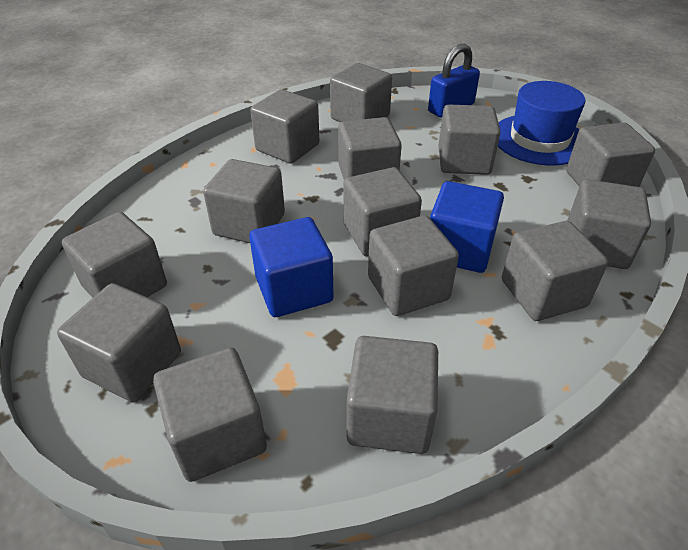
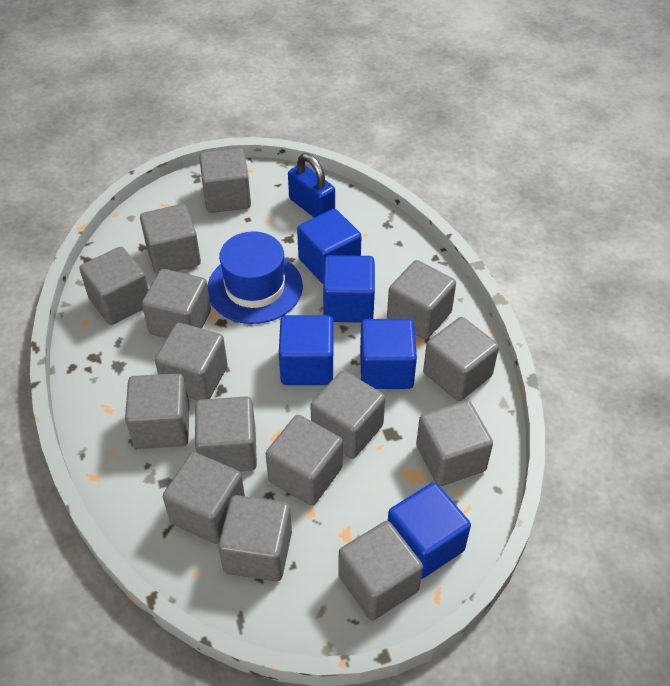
blue cube: [249,217,334,317] [430,181,504,273] = 2 -> [279,315,333,385] [297,209,362,283] [323,255,375,323] [360,319,417,389] [388,482,471,579] = 5
grey cube: [57,283,181,402] [62,212,167,298] [153,347,267,482] [203,159,285,243] [250,89,319,164] [330,63,392,122] [338,117,402,180] [343,167,422,256] [347,336,438,454] [368,216,459,316] [438,105,501,175] [502,221,608,321] [566,122,655,187] [567,179,651,269] = 14 -> [79,247,149,325] [125,373,190,449] [140,204,201,275] [142,269,211,338] [155,323,228,400] [163,452,245,544] [195,396,257,472] [199,148,251,213] [218,495,292,582] [265,415,343,506] [310,371,385,459] [338,521,423,620] [387,260,456,340] [416,400,493,486] [423,317,499,401] = 15

